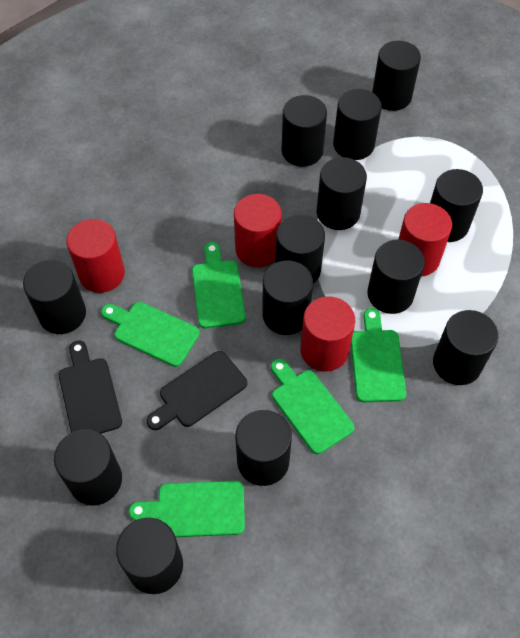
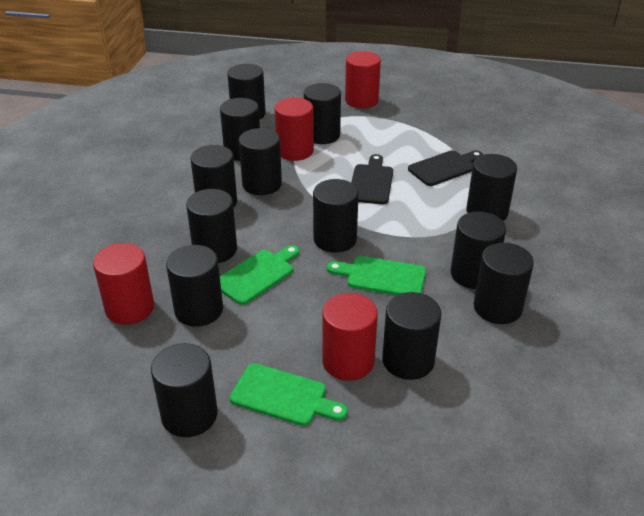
green cutting board: [101,302,200,367] [129,481,245,537] [192,242,246,328] [271,359,354,454] [351,308,406,402] = 5 -> [220,245,300,305] [230,363,348,426] [327,256,426,295] = 3

